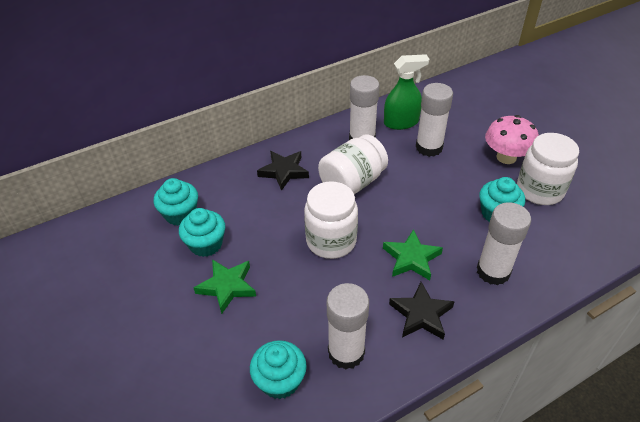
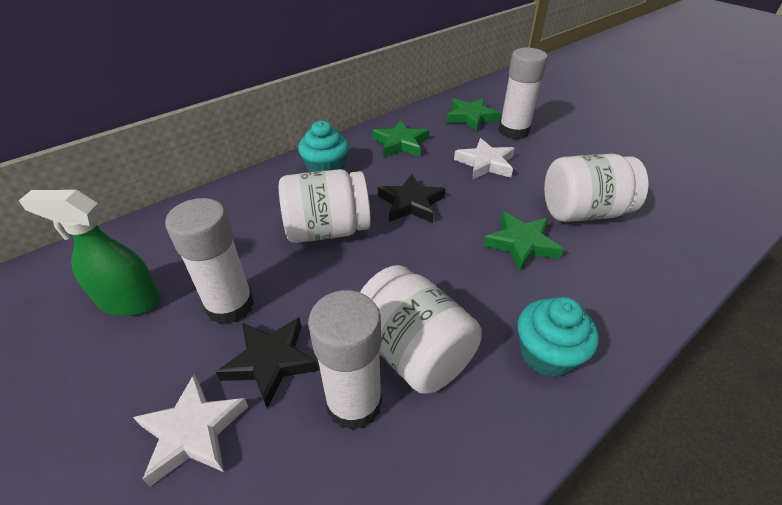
green star: [194,259,256,314] [383,229,443,280] = 2 -> [372,120,429,157] [446,98,501,132] [483,211,564,271] = 3
pink mushroom: [485,115,539,164] = 1 -> none = 0
turquoise cupcake: [154,178,198,226] [179,208,225,257] [250,340,307,399] [479,177,525,222] = 4 -> [298,121,349,172] [518,297,599,377] = 2
white glue stick: [327,283,369,370] [349,75,380,140] [416,83,453,157] [477,202,531,285] = 4 -> [165,198,254,325] [308,290,382,430] [499,48,548,139] = 3
white star: none = 0 -> [133,374,248,486] [454,138,515,179] = 2

